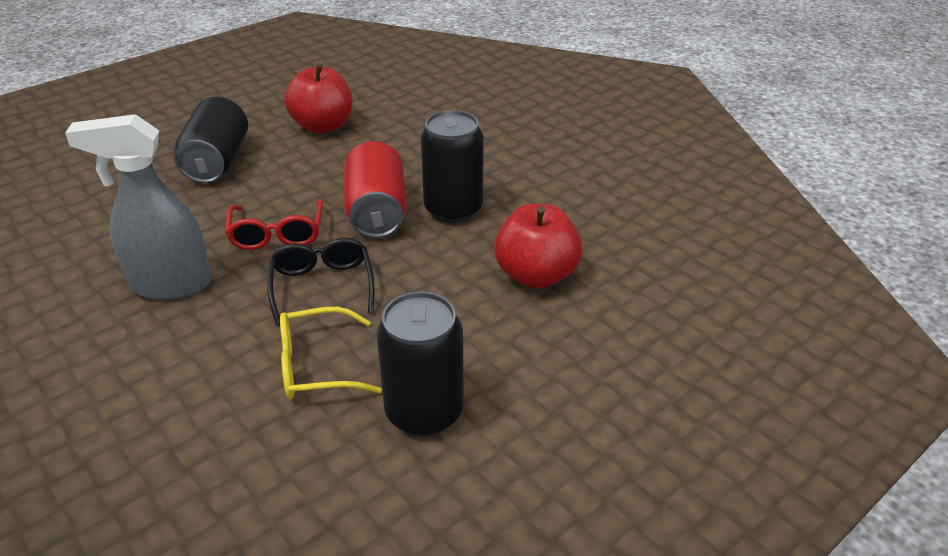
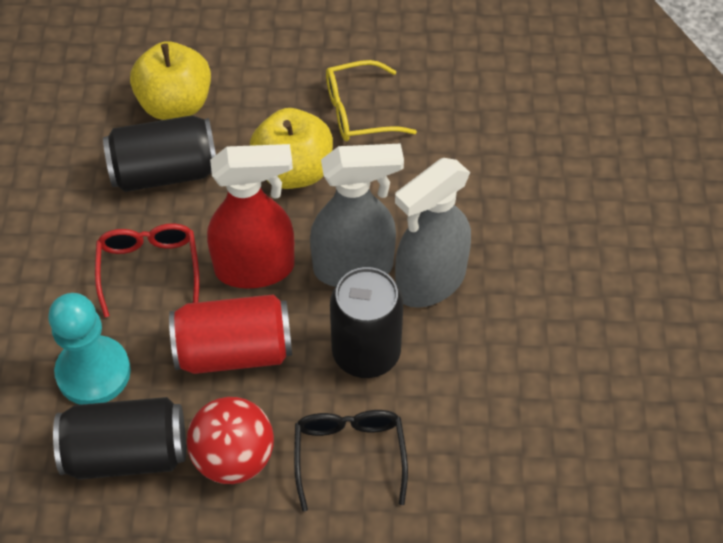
grey spray bottle: [65,114,212,300] = 1 -> [310,143,404,287] [395,158,471,308] = 2
red apple: [284,63,353,133] [494,204,583,289] = 2 -> none = 0
red ball: none = 0 -> [187,397,274,484] = 1
red spray bottle: none = 0 -> [207,144,295,289] = 1
turquoise pawn: none = 0 -> [48,293,131,405] = 1
yellow apple: none = 0 -> [130,41,211,120] [250,108,333,189] = 2

